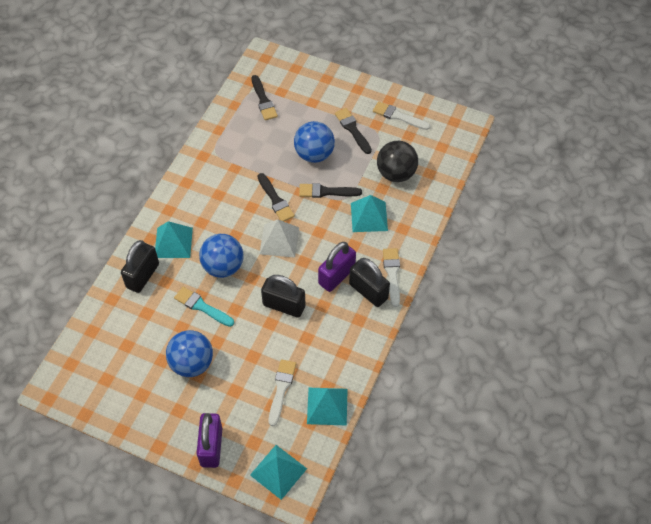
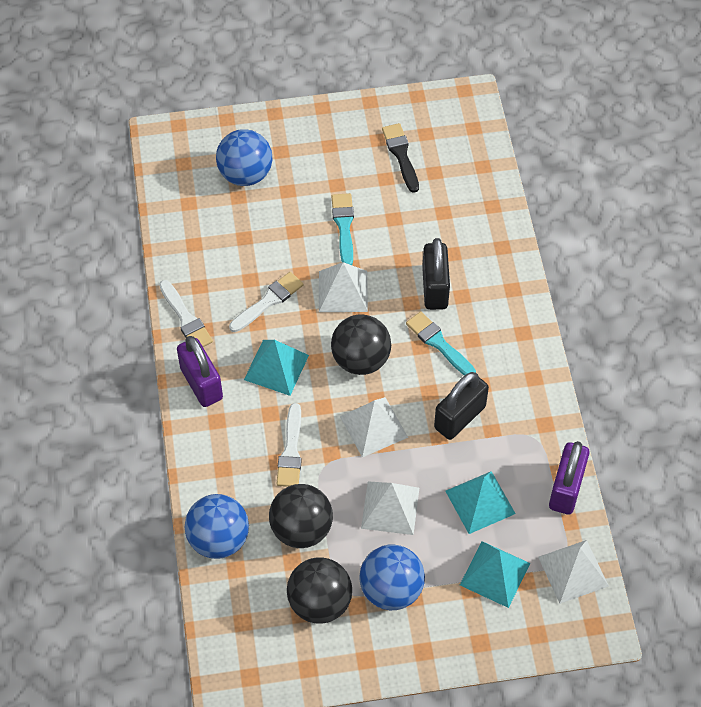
black ball: [377,141,418,182] = 1 -> [269,484,333,548] [287,557,352,623] [331,314,391,375] = 3
black brush: [251,75,278,120] [258,173,295,222] [299,183,362,198] [335,108,372,154] = 4 -> [382,123,419,193] = 1
black padlock: [121,240,159,293] [261,275,306,318] [349,258,390,307] = 3 -> [422,238,450,310] [434,372,489,440] = 2
turquoise brush: [174,287,234,327] = 1 -> [331,193,354,265] [406,311,476,376] = 2
turquoise pyramid: [155,221,193,258] [250,445,307,500] [307,388,348,426] [351,195,388,232] = 4 -> [244,340,309,396] [445,471,516,534] [460,541,530,608] = 3
white pyramid: [260,220,299,258] = 1 -> [319,262,368,312] [340,397,408,457] [361,481,419,535] [538,540,609,604] = 4

